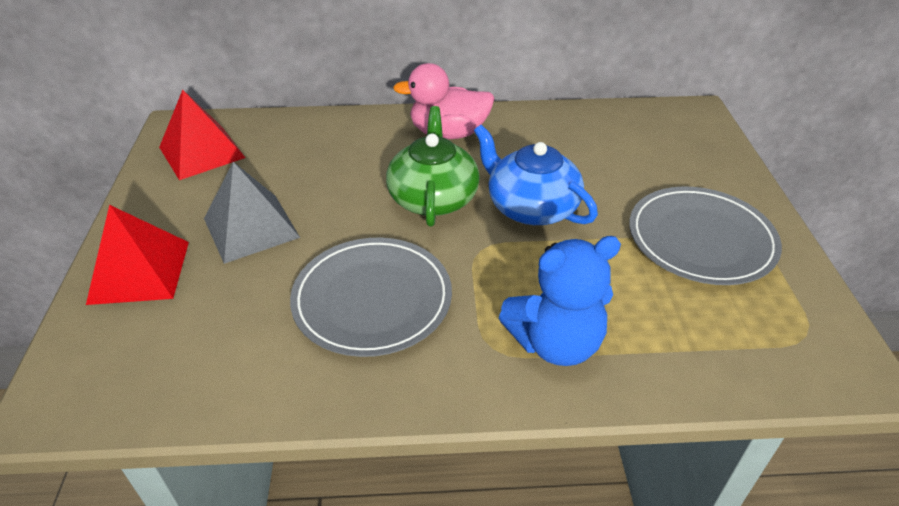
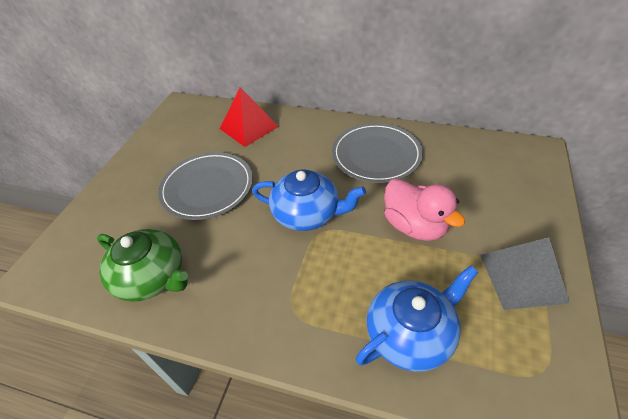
blue teapot: [474,125,598,225] = 1 -> [252,170,366,231] [356,265,478,372] = 2
blue teddy bear: [499,236,621,366] = 1 -> none = 0
red pyramid: [86,205,189,305] [159,90,245,180] = 2 -> [219,88,279,147] = 1

